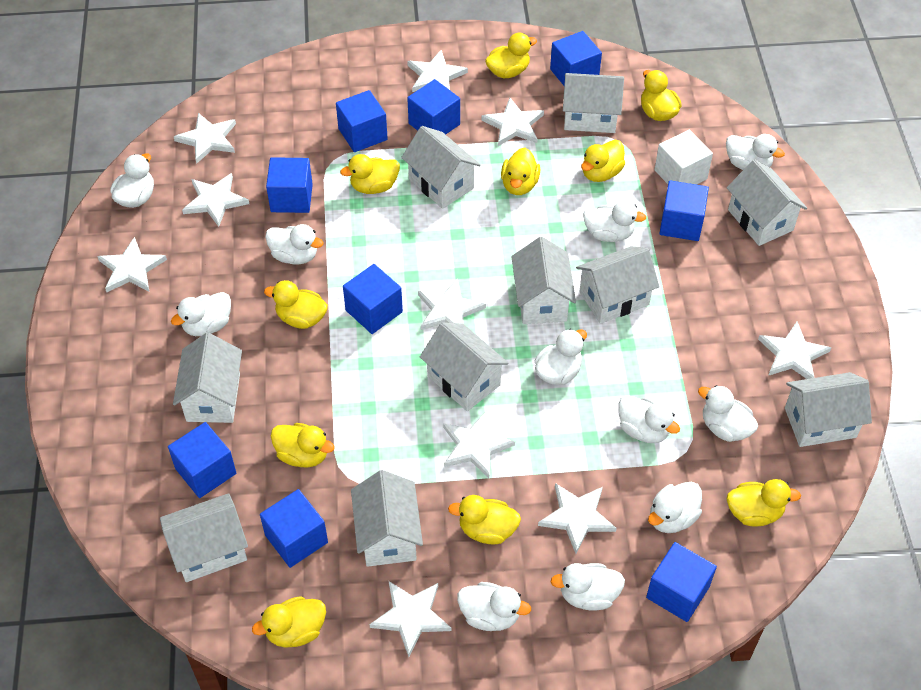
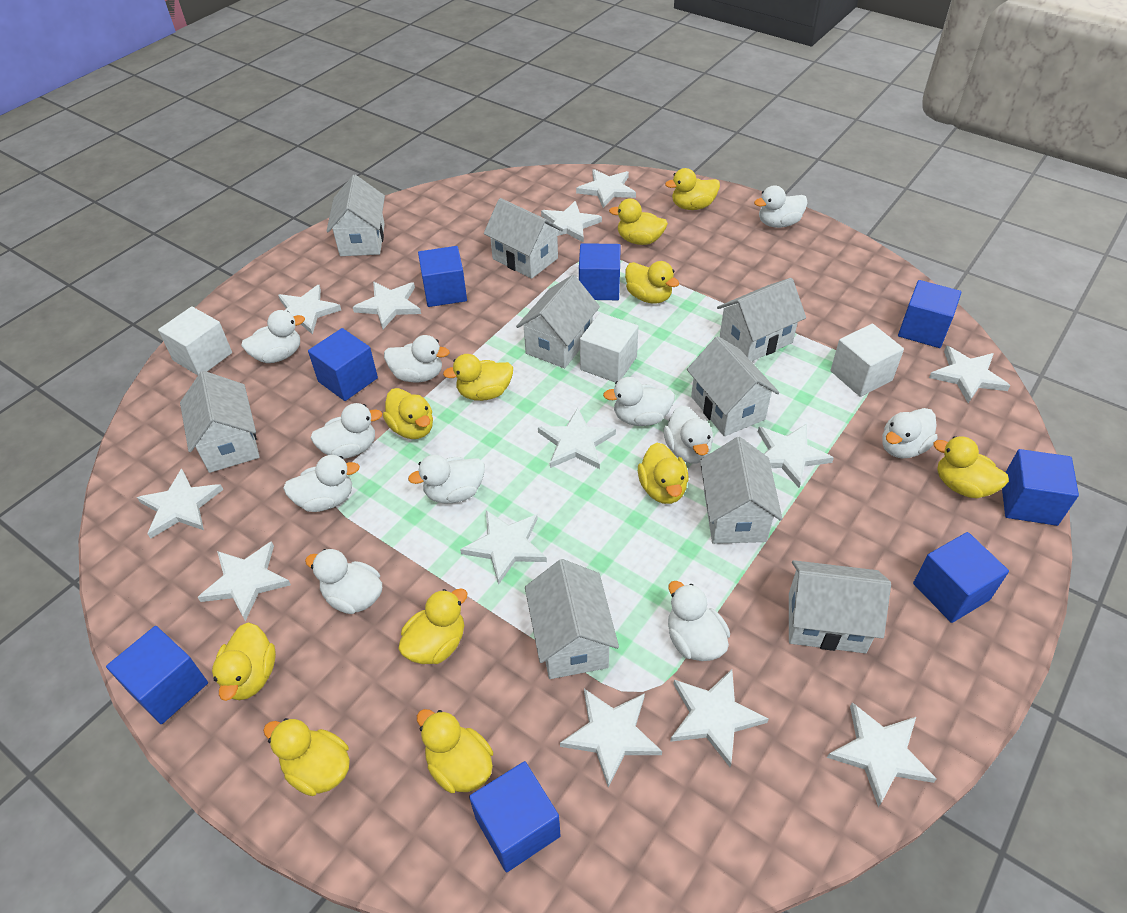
blue cube: [168,422,236,498] [260,489,328,568] [266,157,313,213] [336,90,388,152] [343,264,403,334] [407,79,460,135] [550,31,602,85] [646,542,717,622] [659,180,709,241] = 9 -> [106,626,208,724] [308,328,378,401] [418,246,467,307] [469,761,561,872] [579,243,621,300] [898,280,962,348] [913,532,1009,623] [1002,449,1079,526] = 8
white cube: [654,130,713,185] = 1 -> [158,306,232,375] [580,313,639,382] [830,324,904,397] = 3
white house: [160,493,248,582] [173,333,242,423] [351,470,423,567] [401,126,481,209] [420,322,508,411] [511,237,576,324] [563,73,624,133] [576,246,660,324] [727,159,807,246] [785,372,872,447] = 10 -> [180,371,260,473] [326,175,385,256] [484,198,563,279] [516,275,600,368] [525,559,619,679] [687,336,779,436] [700,437,783,544] [717,278,806,362] [789,560,891,653] = 9
white star: [97,237,167,292] [174,113,236,164] [182,173,249,227] [369,581,452,657] [407,50,468,92] [418,278,486,330] [443,411,515,478] [481,98,544,146] [538,483,617,553] [758,322,831,379] = 10 -> [137,469,223,539] [198,541,291,621] [278,285,341,335] [353,282,421,329] [460,510,547,585] [538,408,616,469] [541,201,602,243] [560,689,662,788] [576,169,636,208] [670,669,769,767] [758,424,834,488] [827,702,937,807] [929,346,1010,403] = 13
yellow duck: [252,596,326,648] [264,280,328,329] [271,423,335,468] [340,154,400,194] [448,495,521,544] [485,33,537,78] [501,148,540,195] [581,140,625,182] [641,70,682,121] [727,479,801,527] = 10 -> [212,623,276,701] [263,718,350,796] [383,388,433,439] [398,588,468,664] [417,709,493,793] [443,354,513,401] [609,198,668,245] [625,261,679,304] [638,442,689,504] [665,168,720,210] [933,436,1009,498] = 11

